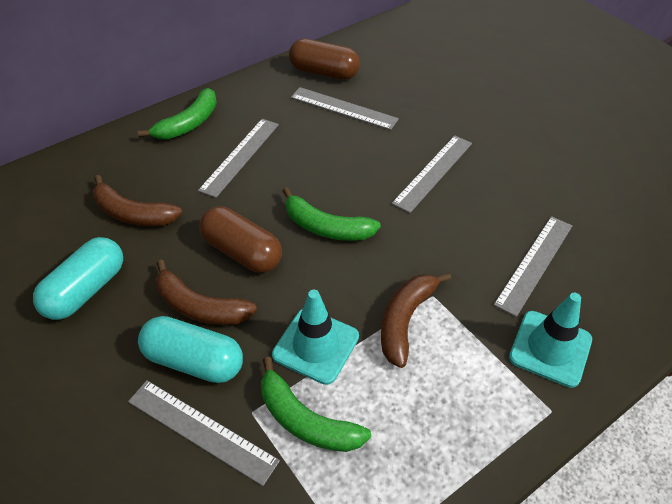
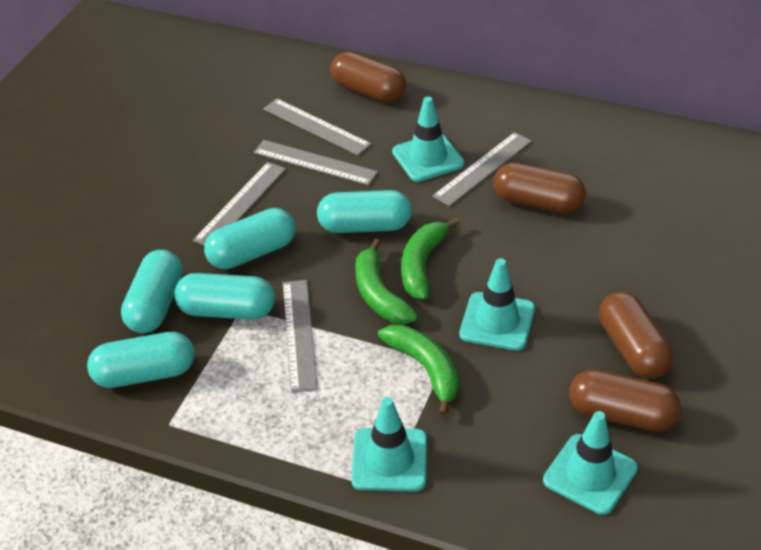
brown banana: [93,175,182,226] [156,259,257,325] [381,272,452,368] = 3 -> none = 0
brown capsule: [199,206,282,273] [289,39,360,80] = 2 -> [330,52,406,103] [493,162,586,214] [569,369,681,432] [599,292,674,379] = 4
turquoise capsule: [33,237,123,320] [138,316,243,383] = 2 -> [87,332,194,388] [121,250,183,333] [174,273,275,320] [204,208,295,269] [317,190,412,233] = 5
turquoise traffic cone: [272,290,359,385] [509,293,592,388] = 2 -> [351,397,427,491] [392,96,464,182] [459,258,535,351] [543,411,638,515] = 4

